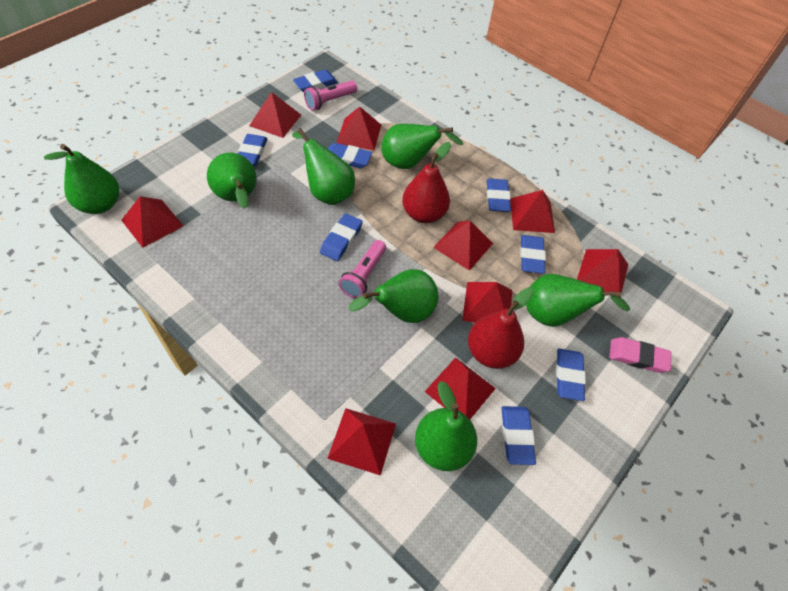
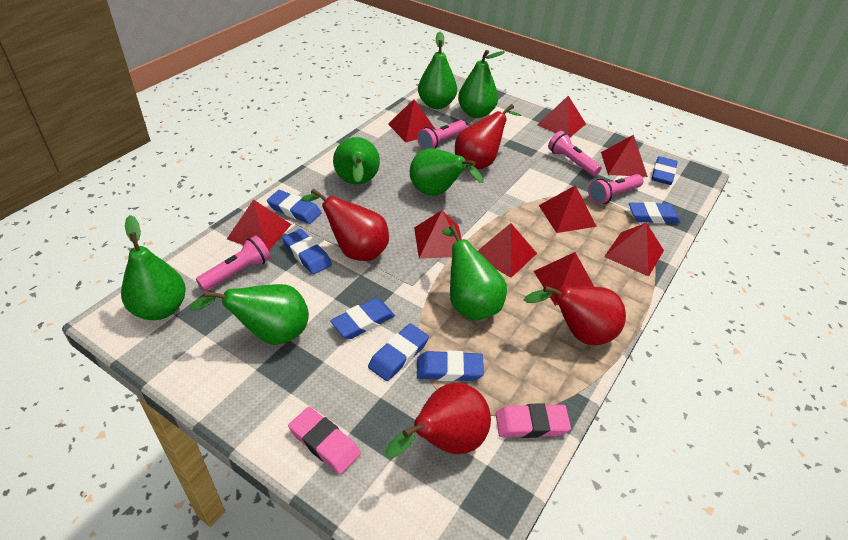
blue eraser: [238,134,268,166] [293,69,338,92] [320,213,363,261] [328,143,372,168] [487,179,511,212] [501,406,536,465] [520,235,546,274] [556,349,586,401] = 8 -> [267,190,322,224] [282,229,332,274] [330,298,395,339] [368,323,429,381] [417,351,484,381] [629,202,681,224] [651,156,678,185] = 7
pink eraser: [609,337,671,373] = 1 -> [288,407,361,474] [496,403,571,438] = 2
pink flashlight: [304,81,357,111] [339,240,386,298] = 2 -> [196,235,271,291] [417,120,467,150] [548,131,602,176] [588,174,643,205] = 4
red pear: [402,142,451,223] [468,287,534,369] = 2 -> [301,188,389,261] [385,383,491,458] [455,104,521,170] [524,286,626,345] = 4

